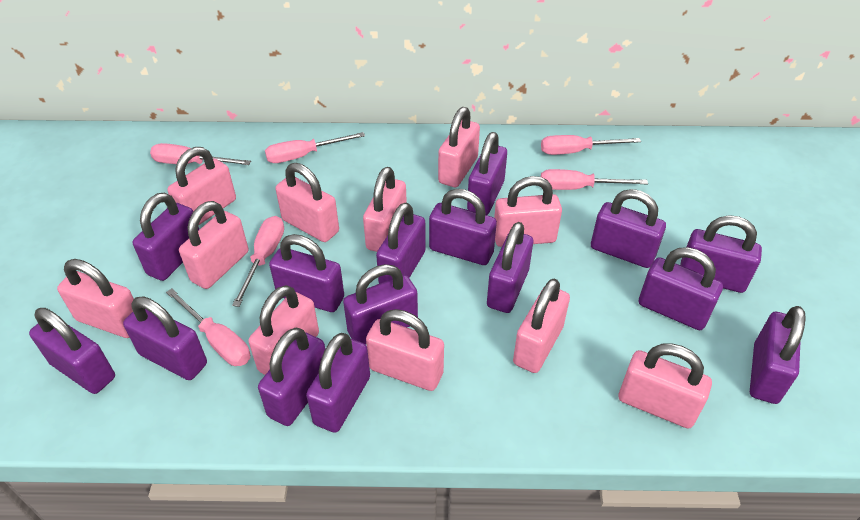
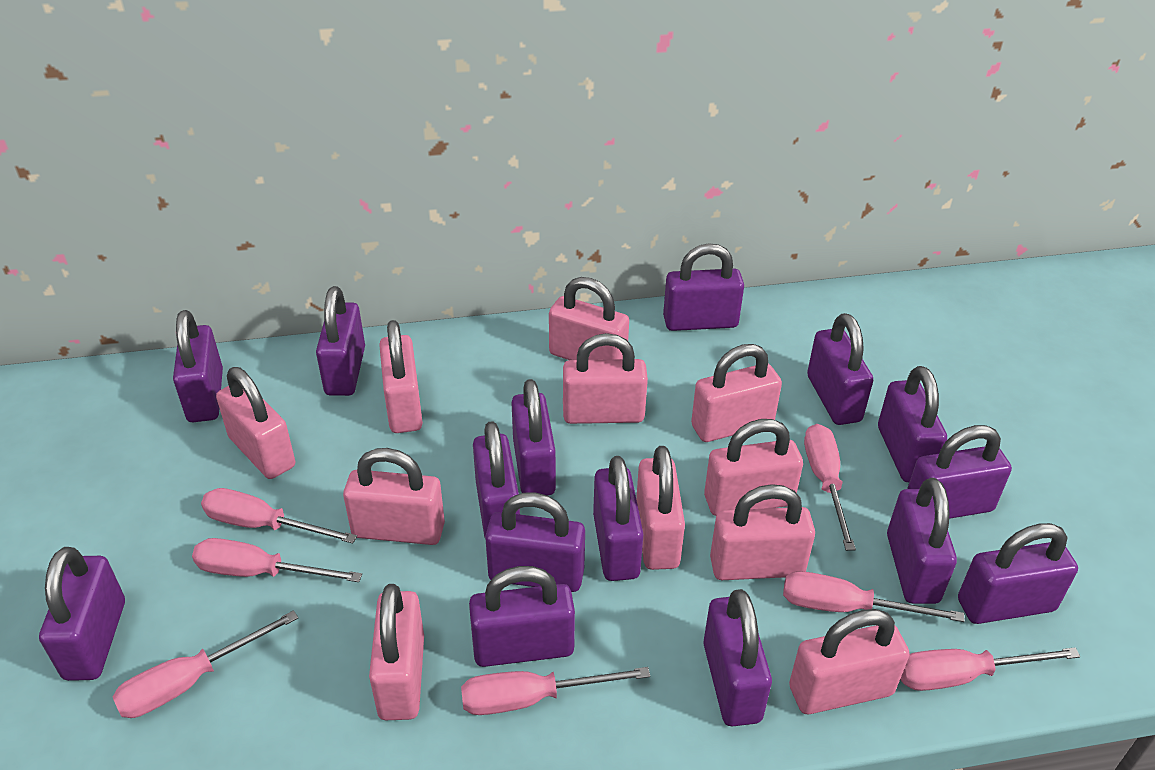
pink screwdriver: [150,143,251,165] [166,288,250,366] [232,216,284,307] [265,132,365,163] [541,135,641,155] [541,169,648,190] = 6 -> [113,610,298,718] [192,538,362,582] [201,488,357,543] [461,667,650,715] [783,571,965,622] [804,424,856,551] [900,647,1080,691] = 7

